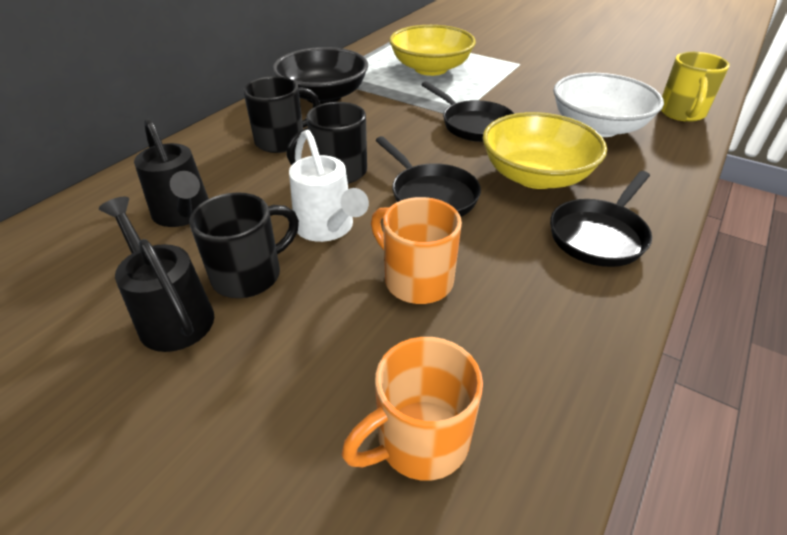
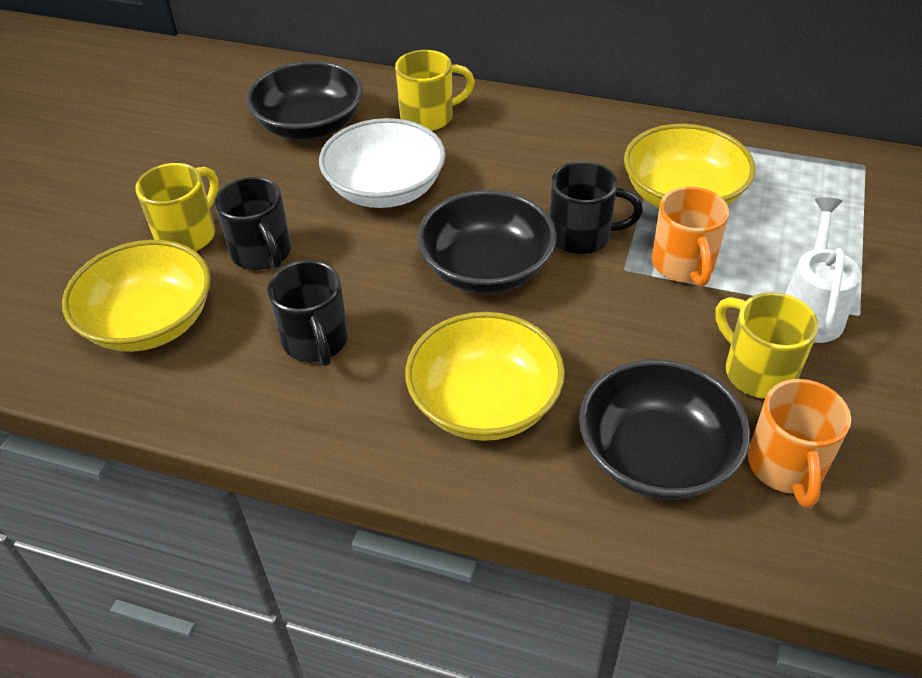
black bowl: [273,47,368,104] = 1 -> [246,61,363,140] [417,190,556,294] [579,359,750,500] = 3
black pan: [376,136,481,217] [421,81,514,142] [550,171,652,267] = 3 -> none = 0
black watering can: [99,197,214,352] [134,118,209,227] = 2 -> none = 0
yellow bowl: [389,25,476,76] [482,112,607,189] = 2 -> [62,240,211,352] [405,312,565,441] [624,124,755,208] = 3
yellow mug: [661,52,730,122] = 1 -> [136,163,219,251] [395,50,475,131] [715,292,819,399] = 3

